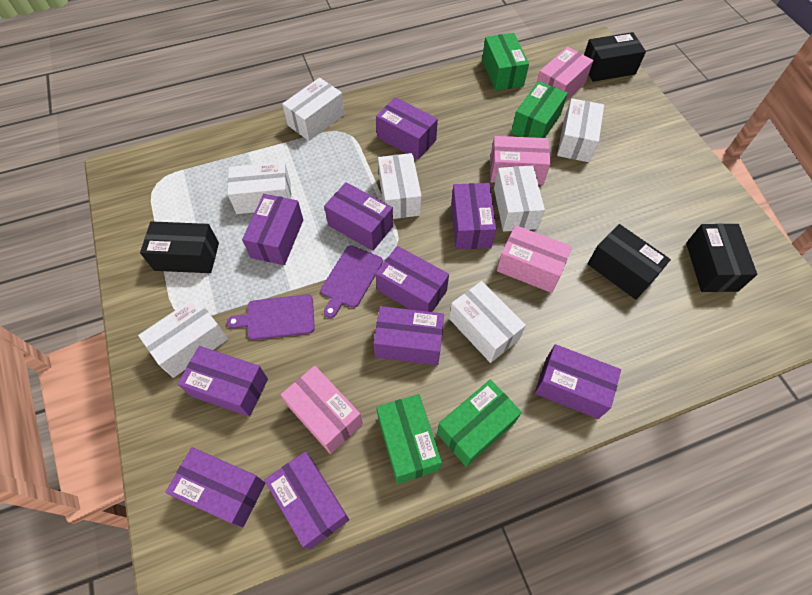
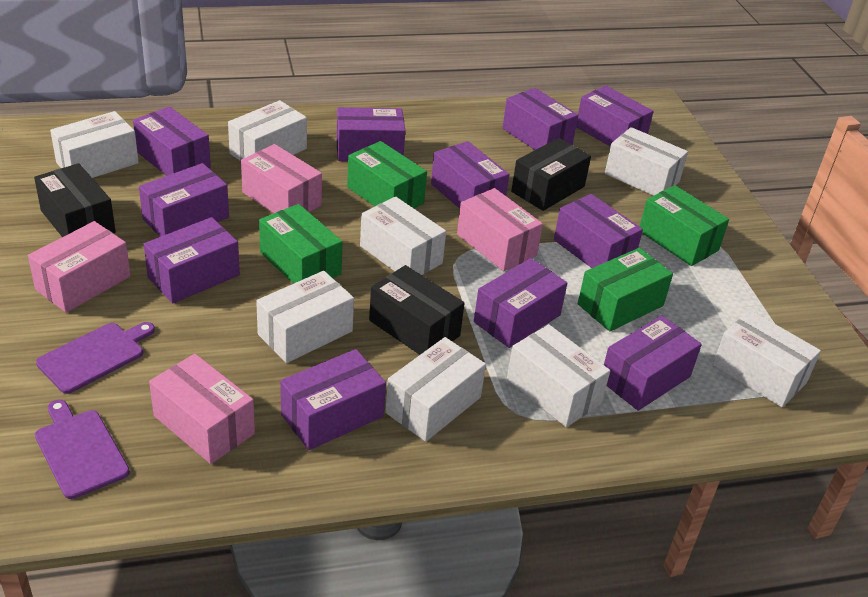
black box: [140,221,219,273] [584,32,646,82] [587,224,671,300] [686,223,757,292] = 4 -> [34,163,116,237] [369,265,465,355] [511,138,591,211] = 3
purple box: [165,447,265,528] [178,346,268,417] [242,194,303,265] [264,451,349,550] [324,182,393,251] [373,306,444,365] [375,246,449,312] [376,97,438,160] [451,183,496,249] [535,344,621,419] = 10 -> [133,107,211,176] [139,163,229,237] [144,217,240,304] [280,349,386,450] [336,107,405,161] [431,141,510,209] [474,258,567,348] [503,88,578,150] [554,194,643,268] [576,85,654,147] [604,315,702,411] = 11
white box: [138,297,228,378] [228,162,291,214] [282,78,345,141] [378,153,422,219] [449,281,526,363] [494,165,545,232] [557,98,604,162] = 7 -> [50,111,139,178] [228,100,307,161] [256,271,354,363] [360,197,446,275] [385,337,486,442] [507,324,610,427] [605,127,688,196] [713,310,821,407] = 8

